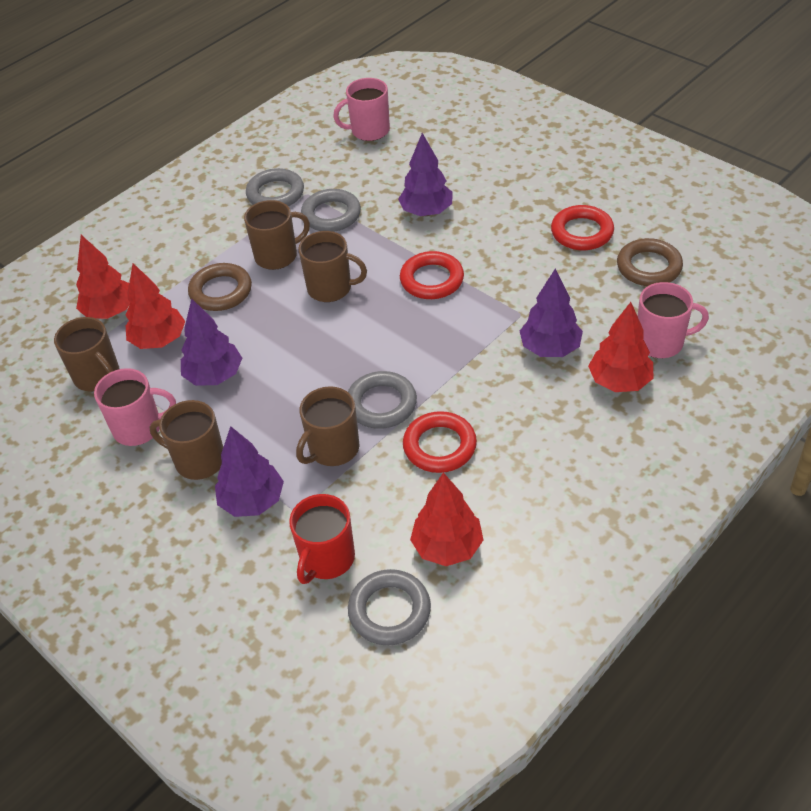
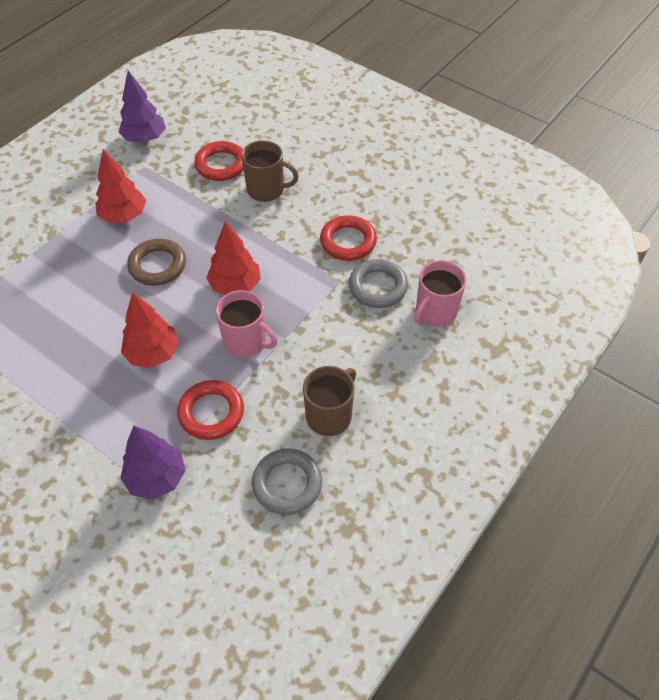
brown mug: [54,317,119,392] [150,400,223,480] [244,200,310,270] [296,386,359,466] [298,231,367,302] = 5 -> [241,140,299,202] [303,366,356,436] = 2
brown ring: [188,263,252,311] [617,238,683,286] = 2 -> [127,238,186,286] = 1
grey ring: [246,168,304,207] [301,189,361,232] [348,371,417,429] [348,569,431,646] = 4 -> [252,448,322,515] [349,259,408,308] = 2
pink mug: [94,368,176,446] [333,78,390,141] [638,282,709,358] = 3 -> [216,290,278,358] [414,260,466,327] = 2
purple tree: [181,298,242,386] [215,426,284,517] [398,133,452,216] [520,269,583,357] = 4 -> [119,71,166,143] [120,425,186,500] = 2
red mug: [289,494,355,584] = 1 -> none = 0
red tree: [76,235,130,319] [126,263,186,349] [410,472,483,566] [588,302,653,392] = 4 -> [95,149,146,223] [121,292,179,368] [206,221,261,295] = 3

